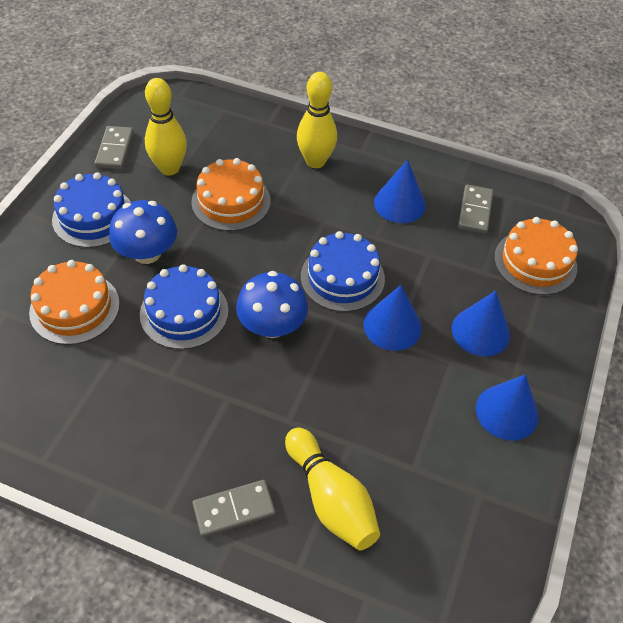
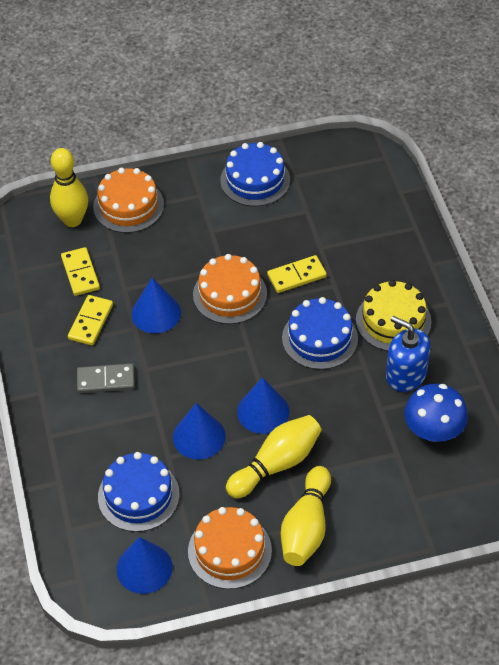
blue mushroom: [109,200,177,264] [236,271,308,338] = 2 -> [404,383,468,442] = 1
blue soap dispenser: none = 0 -> [386,316,431,392] = 1
grey domino: [95,126,134,169] [192,480,275,537] [458,185,493,234] = 3 -> [77,363,135,393] = 1
yellow cake: none = 0 -> [356,280,431,351] = 1
yellow domino: none = 0 -> [61,247,100,296] [68,295,113,346] [267,255,327,293] = 3

